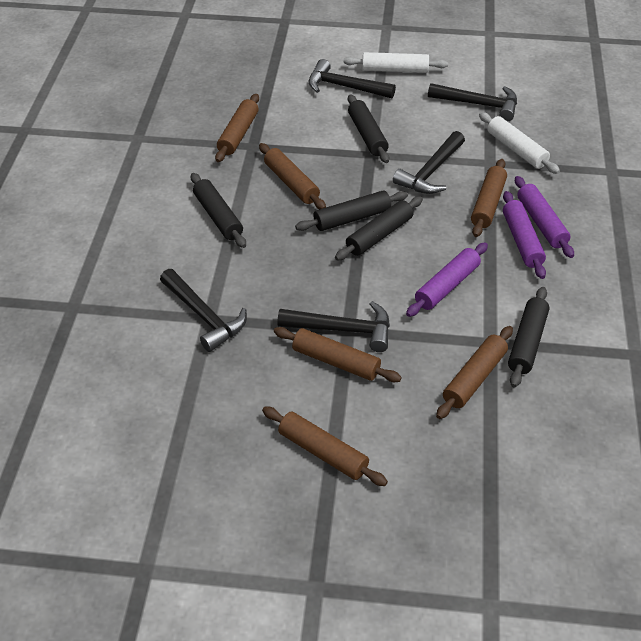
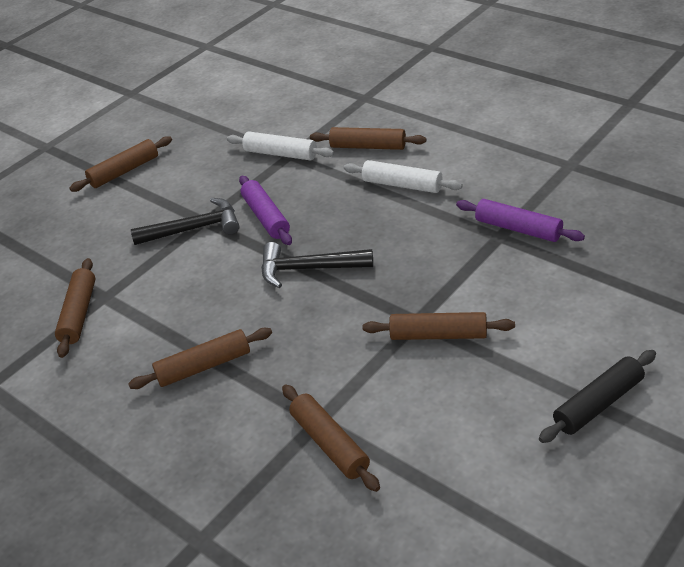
black hammer: [160,269,247,352] [278,301,390,352] [309,59,396,98] [393,131,465,194] [428,83,517,122] = 5 -> [131,198,239,245] [261,242,373,288] = 2
black rolling pin: [191,173,246,248] [295,191,408,231] [335,197,423,261] [348,94,389,163] [508,287,549,388] = 5 -> [539,350,656,443] = 1
purple rolling pin: [406,242,488,317] [503,191,546,279] [515,176,574,258] = 3 -> [239,176,292,245] [456,199,585,242] = 2

